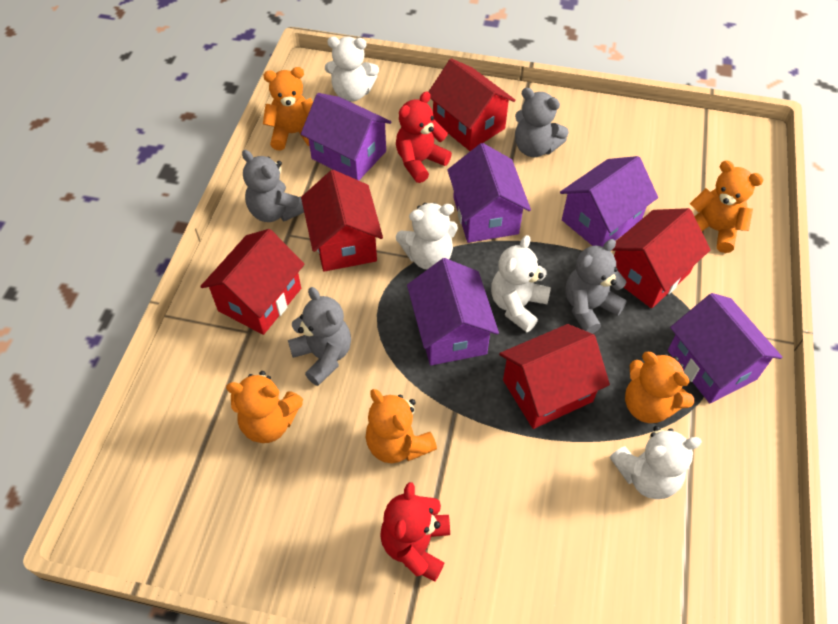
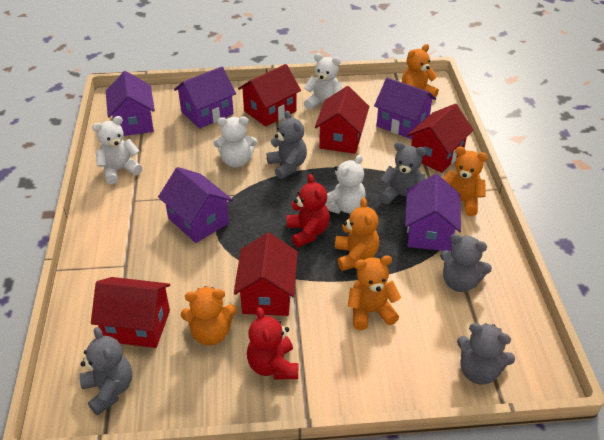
grey teddy bear: [242,150,304,222] [288,287,351,386] [515,88,569,157] [565,239,627,334] = 4 -> [79,327,132,416] [266,111,307,179] [380,142,426,204] [440,234,492,292] [457,323,515,385] = 5

